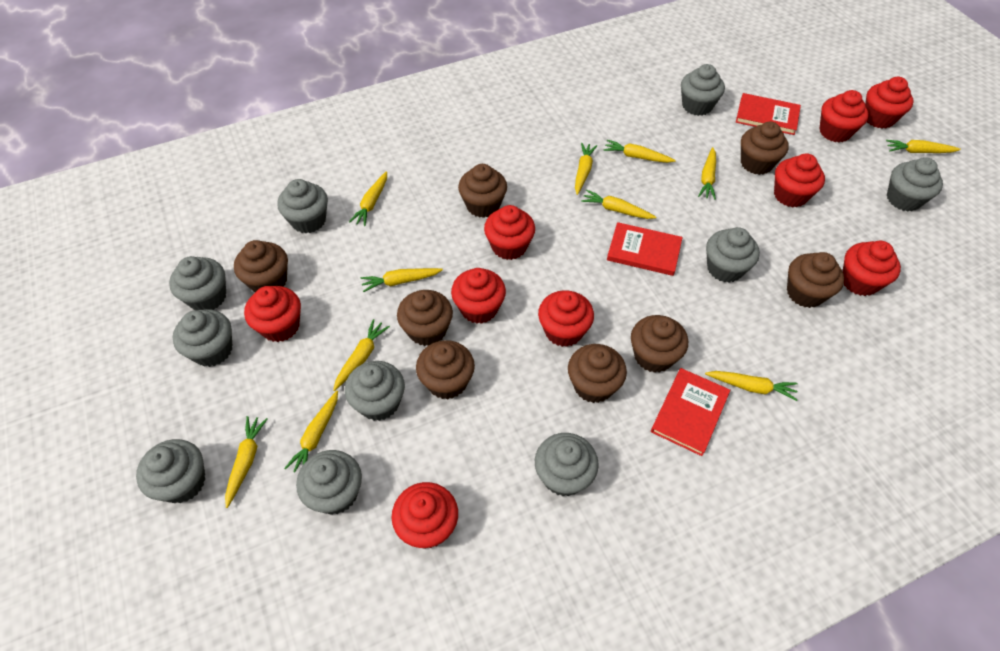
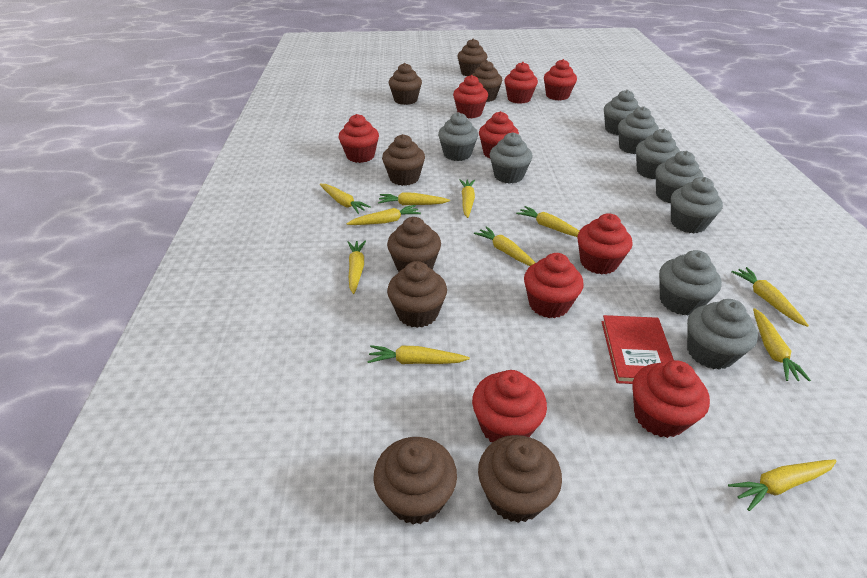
grey cupcake: [136,439,205,503] [169,256,226,310] [173,309,232,367] [277,179,328,234] [296,450,362,515] [345,361,405,421] [535,433,599,496] [681,64,725,116] [706,227,760,283] [887,157,943,211] = 10 -> [438,112,478,161] [490,132,532,184] [604,90,640,135] [618,106,659,154] [636,129,680,179] [656,151,703,203] [659,250,722,316] [671,177,723,233] [687,299,758,370] = 9
red book: [607,222,683,276] [651,368,730,456] [736,93,801,135] = 3 -> [602,315,674,384] = 1

